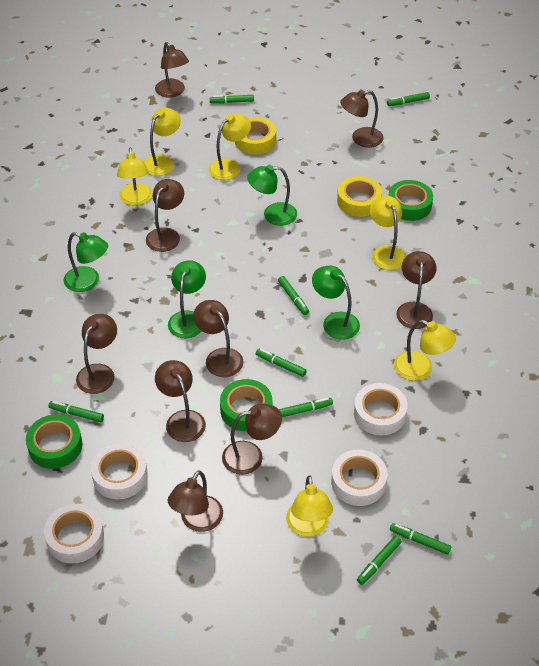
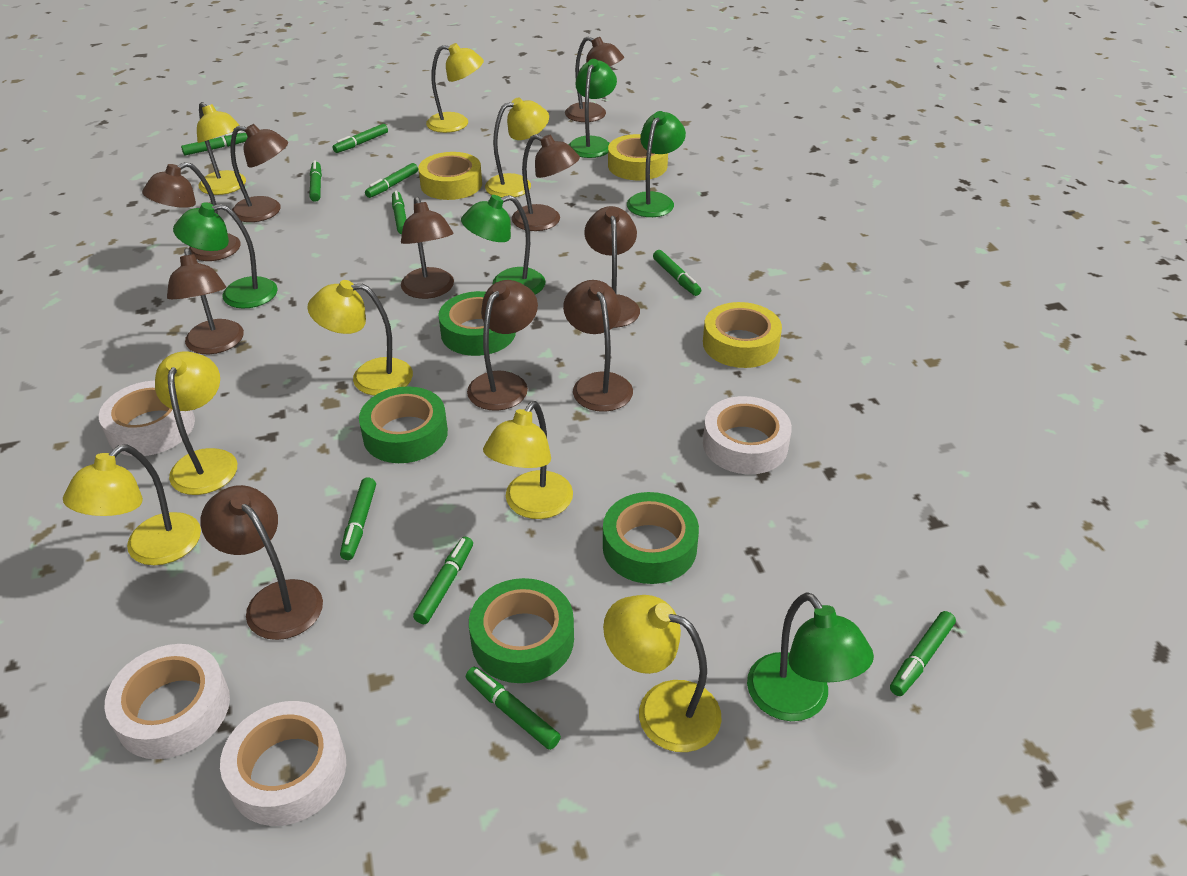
brown lamp: [76,314,117,394] [146,179,184,252] [155,42,189,98] [155,360,206,442] [168,470,223,532] [193,300,243,377] [222,403,282,475] [340,89,383,148] [396,251,437,329] = 9 -> [142,162,241,261] [167,248,244,354] [201,485,323,640] [231,124,288,222] [401,197,454,299] [467,280,538,411] [512,134,580,231] [563,280,633,412] [565,36,624,122] [584,206,640,328] = 10
green lamp: [64,232,108,292] [168,260,206,338] [247,165,297,226] [312,266,360,340] = 4 -> [173,202,278,309] [461,195,545,295] [569,59,617,158] [627,111,686,217] [747,592,874,721] = 5
green marker: [49,401,104,422] [210,95,254,103] [256,349,307,377] [278,276,309,315] [279,398,333,417] [357,536,402,585] [387,92,430,106] [390,523,451,555] = 8 -> [181,131,248,156] [309,161,322,202] [332,124,388,153] [340,477,376,560] [365,163,418,198] [392,191,406,234] [413,537,473,624] [466,667,561,750] [653,250,701,296] [890,611,956,696] = 10
green tape: [26,414,82,469] [220,379,272,431] [388,180,433,221] = 3 -> [359,386,448,463] [438,291,516,356] [469,578,574,683] [603,492,699,584] = 4
yellow lamp: [117,148,152,205] [144,108,181,176] [208,113,251,180] [286,475,333,537] [370,196,406,270] [394,320,456,381] = 6 -> [63,444,201,565] [155,351,237,495] [197,102,246,195] [307,280,413,396] [426,43,484,133] [483,401,573,519] [485,97,549,198] [603,595,722,752] = 8
yellow tape: [235,117,276,154] [337,176,382,217] = 2 -> [418,152,482,200] [608,134,668,180] [703,302,782,368] = 3

